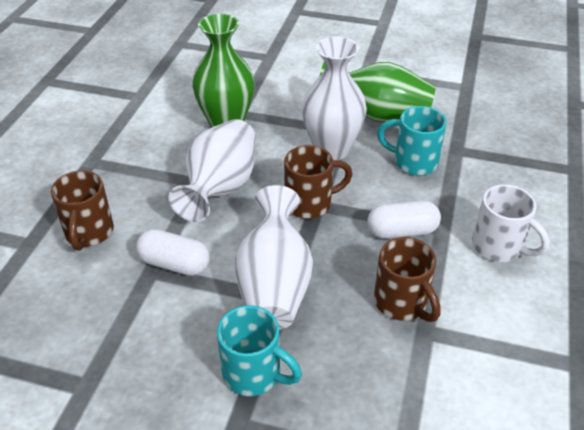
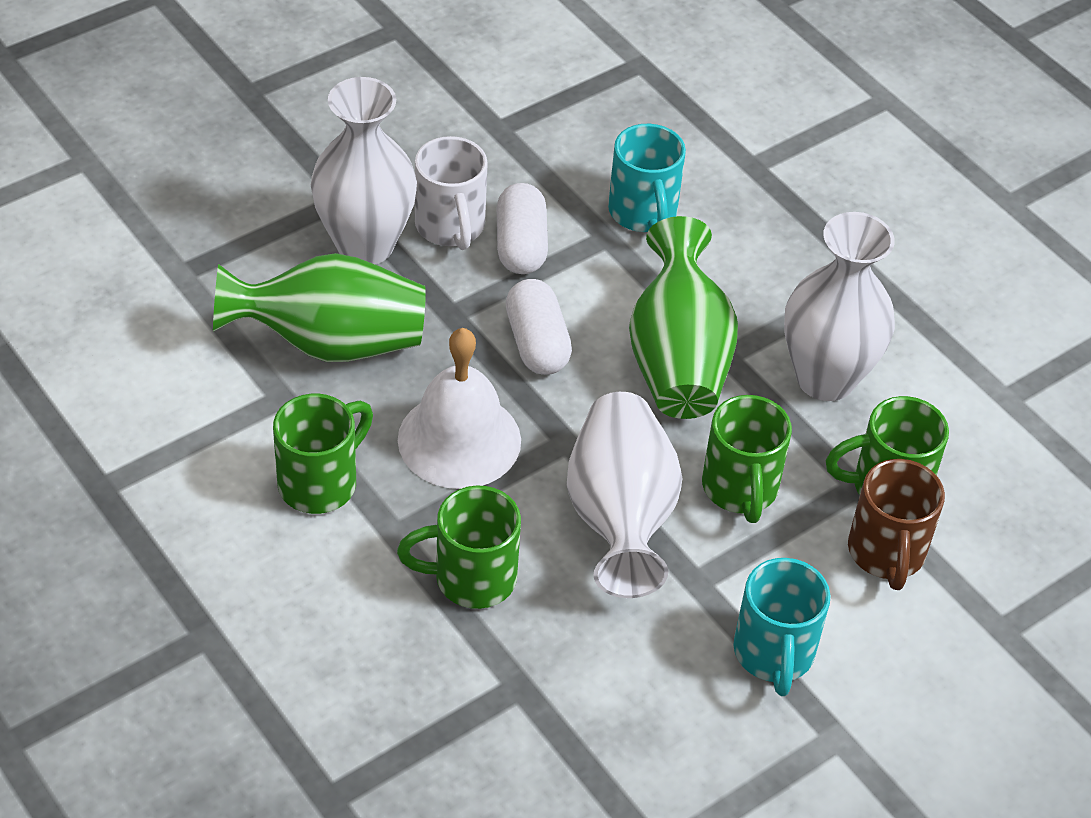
brown mug: [51,171,114,250] [284,145,353,219] [374,237,441,322] = 3 -> [848,459,945,590] = 1
green mug: none = 0 -> [273,394,373,514] [397,486,521,609] [702,395,792,523] [826,396,949,495] = 4
white bell: none = 0 -> [398,328,521,489] = 1

